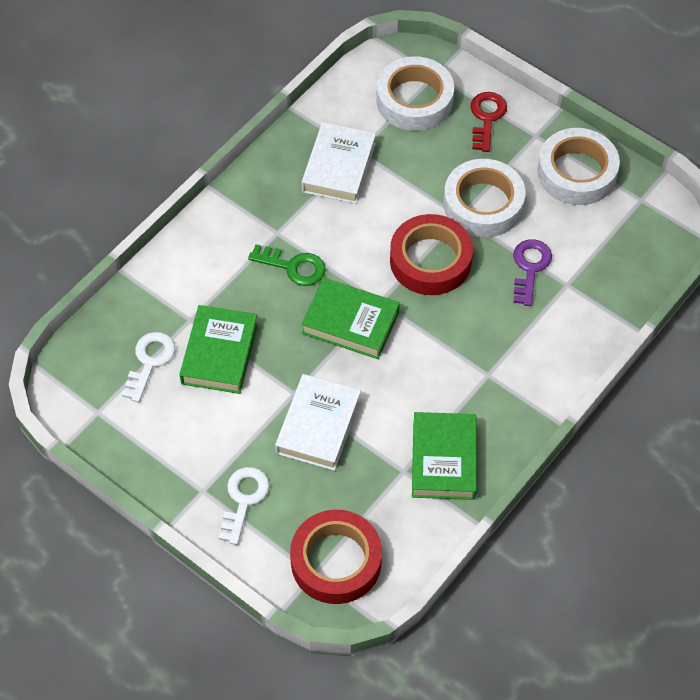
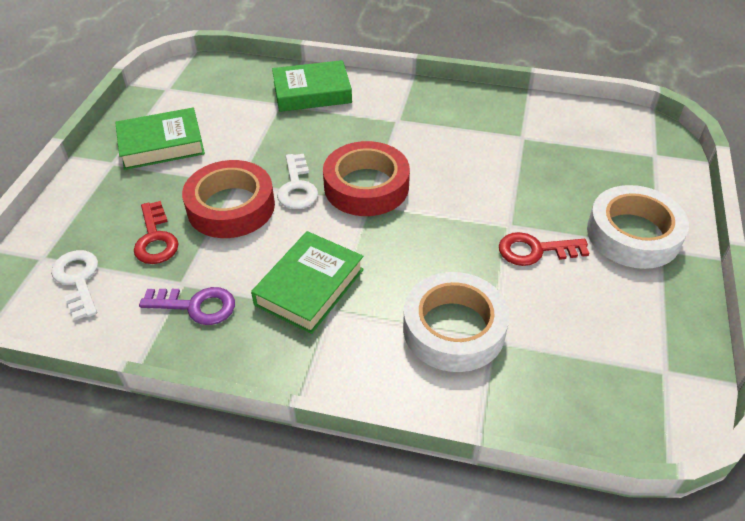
green key: [248,244,326,286] = 1 -> none = 0
red key: [470,92,507,152] = 1 -> [134,201,179,264] [499,232,589,266] = 2
white book: [275,374,361,471] [302,122,376,204] = 2 -> none = 0
white tape: [376,57,454,131] [444,159,526,237] [537,128,620,205] = 3 -> [403,272,509,372] [587,185,689,269] = 2

